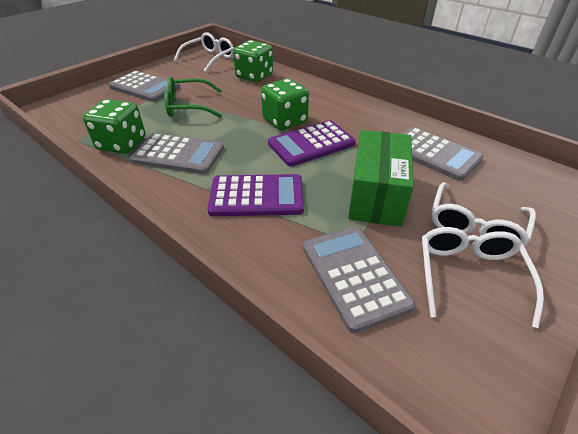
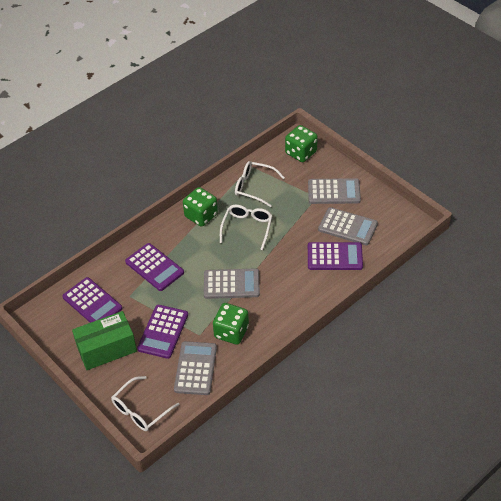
green glasses: [165,77,222,118] = 1 -> none = 0
purple calculator: [207,174,304,216] [268,120,356,167] = 2 -> [62,277,122,323] [125,243,184,291] [137,305,188,359] [308,242,363,270] = 4

